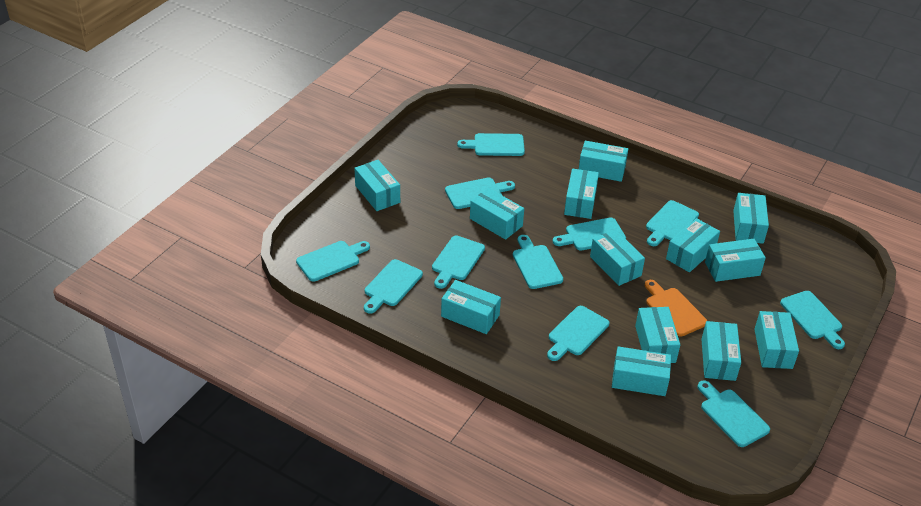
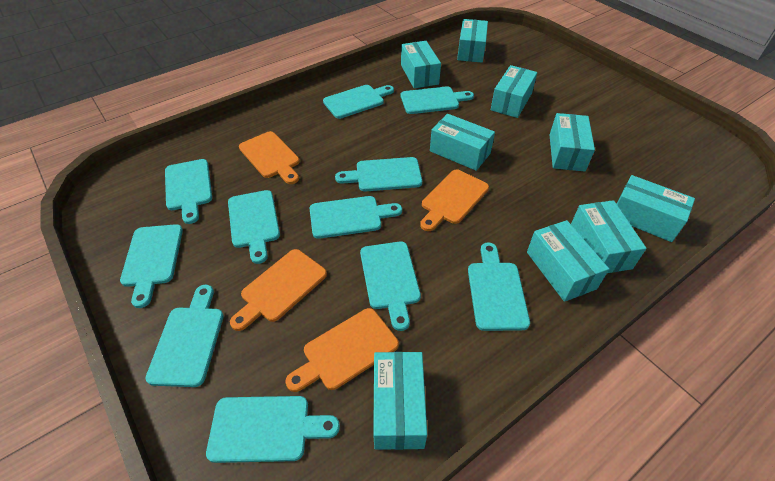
orange cutting board: [645,280,707,337] = 1 -> [230,249,327,331] [239,131,300,184] [286,308,399,392] [420,169,489,231] = 4
turquoise box: [354,160,400,211] [441,280,501,334] [470,188,524,240] [564,168,599,219] [579,141,628,182] [590,229,645,286] [612,346,671,396] [635,307,680,363] [666,218,720,273] [701,321,741,381] [705,239,766,282] [733,193,769,244] [754,311,799,369] = 13 -> [373,352,427,450] [401,41,441,88] [430,114,495,171] [457,19,488,63] [491,65,537,118] [527,220,609,302] [550,113,595,172] [571,200,647,273] [616,175,695,242] = 9

